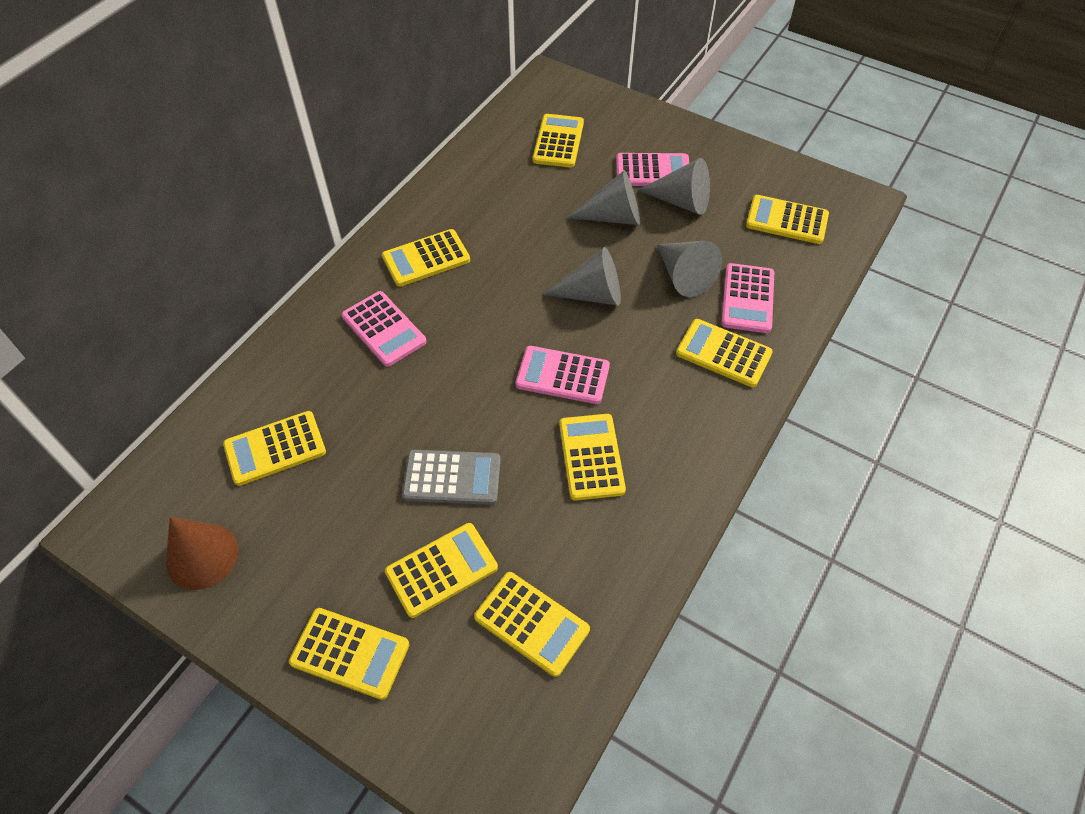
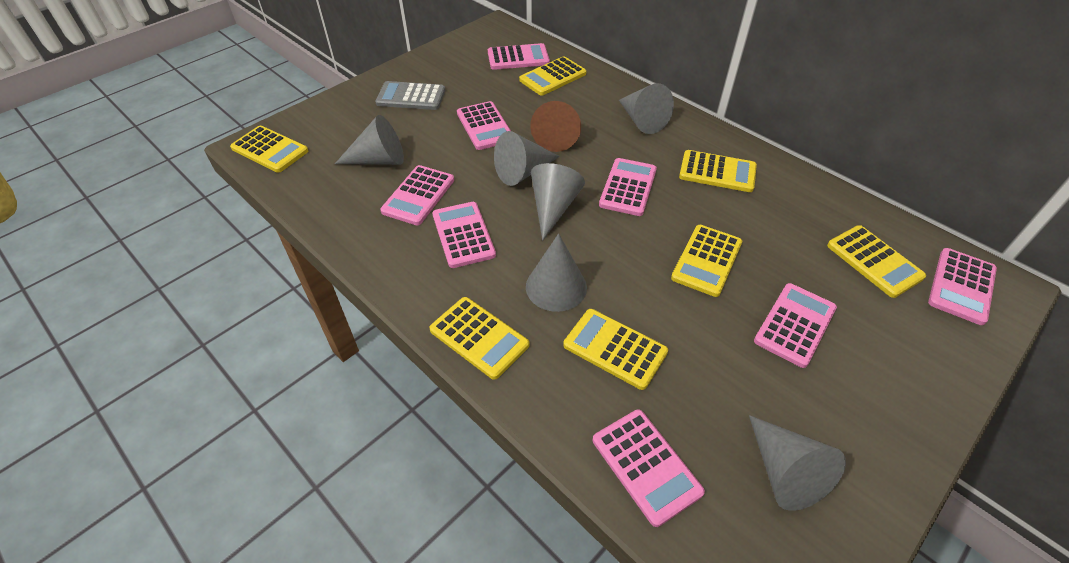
grey cone: [542,247,621,305] [567,170,640,225] [638,158,710,215] [657,241,722,297] = 4 -> [335,115,404,165] [494,131,560,186] [526,233,587,312] [531,163,585,241] [619,83,674,134] [749,415,846,511] = 6
pink calculator: [342,291,426,367] [516,346,610,404] [616,153,689,186] [721,263,774,333] = 4 -> [380,165,454,225] [432,202,496,268] [457,101,511,150] [488,43,550,70] [593,409,705,527] [599,158,657,216] [754,283,837,368] [928,248,997,325] = 8
yellow calculator: [223,411,326,486] [289,608,409,700] [382,229,470,287] [385,523,498,618] [474,572,590,677] [533,114,584,168] [559,414,626,501] [676,319,773,387] [746,195,829,244] = 9 -> [230,126,308,173] [429,297,529,380] [519,56,586,96] [563,309,668,390] [671,225,742,297] [679,150,757,192] [827,225,926,298] = 7

